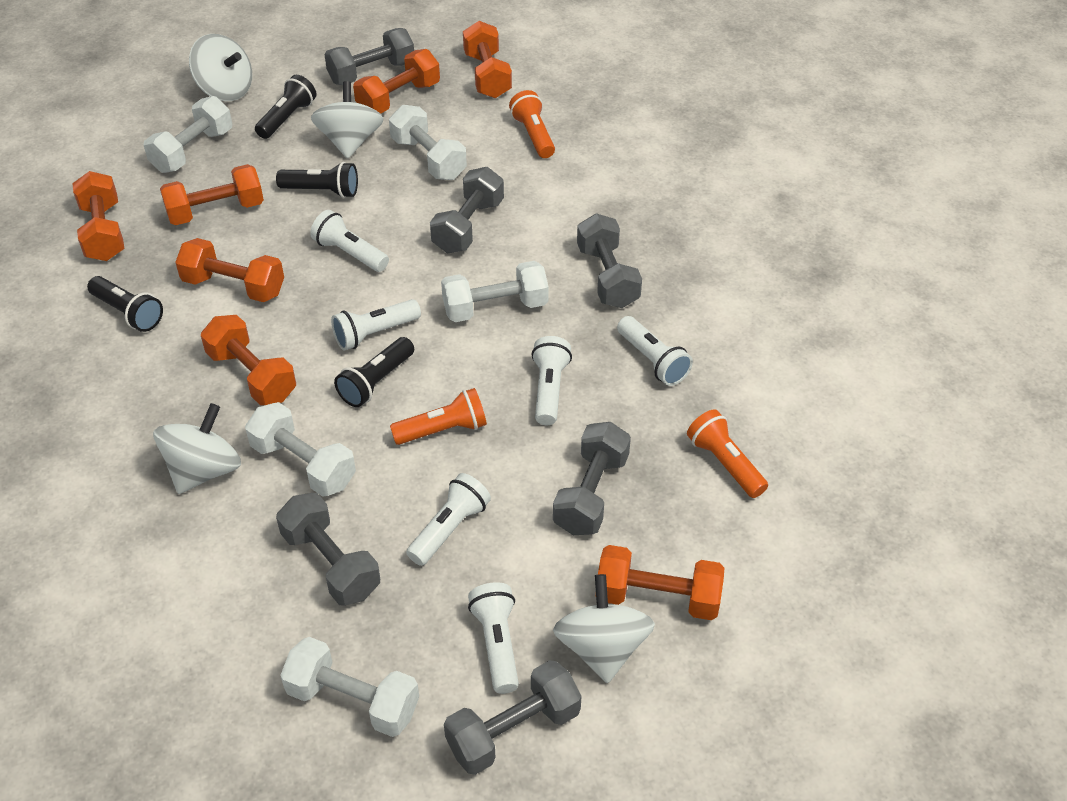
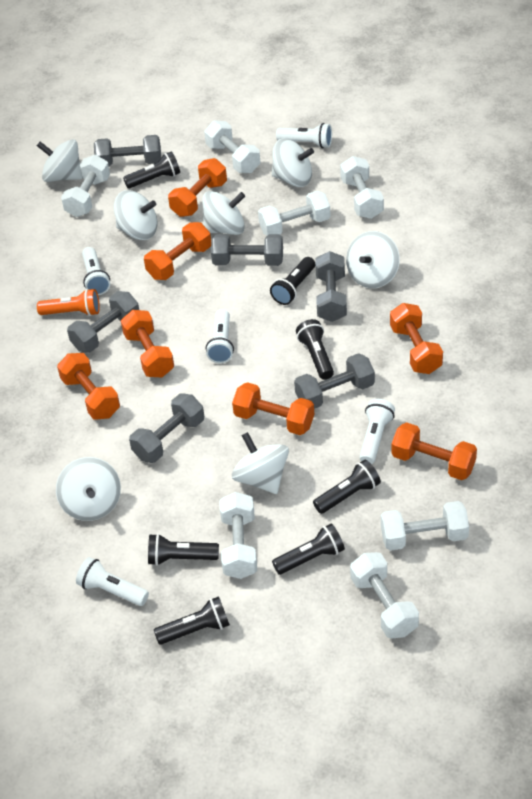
black flashlight: [87,276,163,332] [255,75,317,139] [276,162,358,198] [334,337,414,407] = 4 -> [123,152,180,189] [148,534,219,566] [154,596,230,645] [270,257,315,305] [272,523,345,575] [296,319,334,380] [313,459,381,514] = 7
orange flashlight: [390,388,487,445] [509,90,555,158] [687,409,768,498] = 3 -> [37,289,100,316] = 1
white dumbbell: [144,96,232,173] [245,402,356,497] [280,637,419,737] [389,105,467,180] [441,261,549,322] = 5 -> [61,155,110,217] [204,120,260,173] [219,492,257,579] [258,191,331,236] [340,156,384,219] [350,552,419,639] [381,501,469,551] = 7
white flashlight: [310,210,389,272] [331,299,421,350] [406,473,491,566] [468,582,519,694] [531,336,572,425] [617,316,693,386] = 6 -> [76,557,149,606] [82,247,110,295] [206,309,234,364] [276,123,332,148] [359,399,395,464] = 5
white spinning top: [153,403,241,494] [189,34,252,101] [311,81,383,159] [553,574,655,683] = 4 -> [37,139,83,182] [56,457,121,521] [114,190,157,240] [203,191,245,235] [232,432,289,494] [272,139,314,187] [346,231,400,288] = 7

